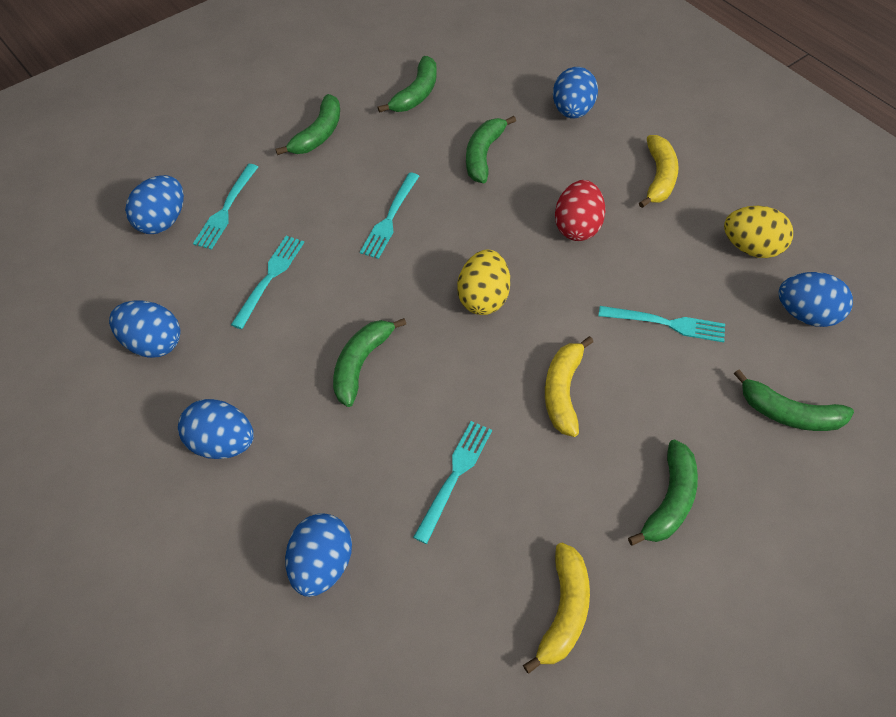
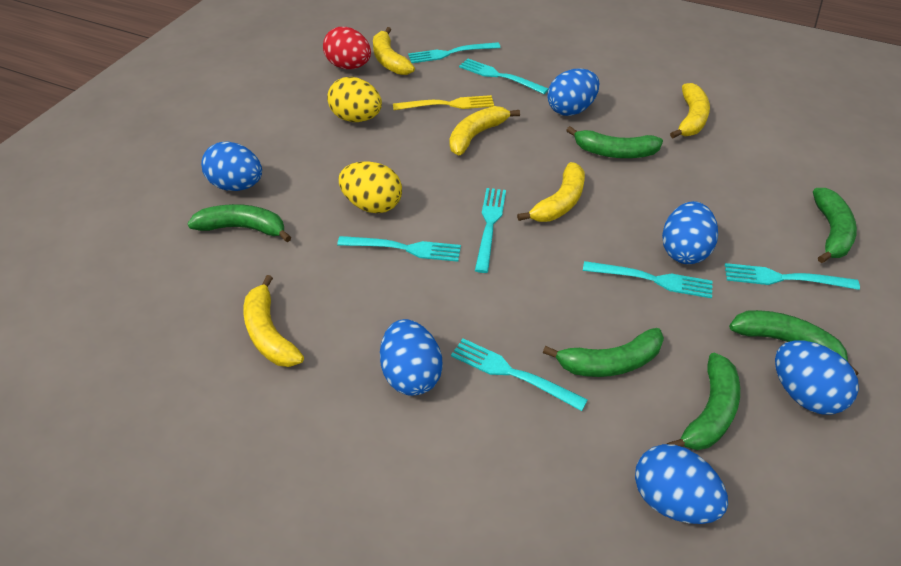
turquoise fork: [193,164,258,250] [231,236,304,329] [360,172,419,259] [413,421,492,544] [598,306,725,342] = 5 -> [337,236,461,262] [408,42,501,63] [451,339,588,411] [459,59,548,94] [475,188,506,273] [583,261,712,298] [725,263,860,290] = 7
yellow banana: [523,543,590,674] [545,336,593,437] [639,135,679,208] = 3 -> [243,275,304,367] [373,27,415,75] [450,106,520,156] [517,162,585,222] [670,83,710,138] = 5
yellow fork: none = 0 -> [393,95,494,110] = 1

